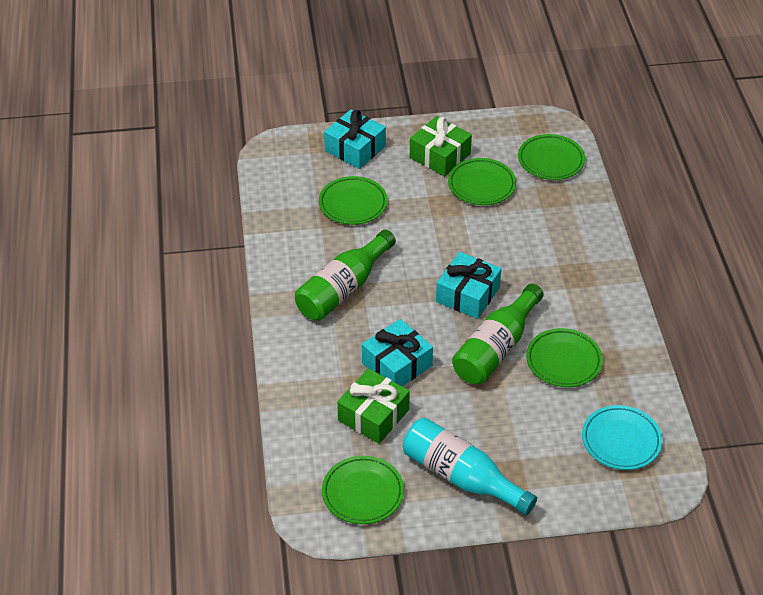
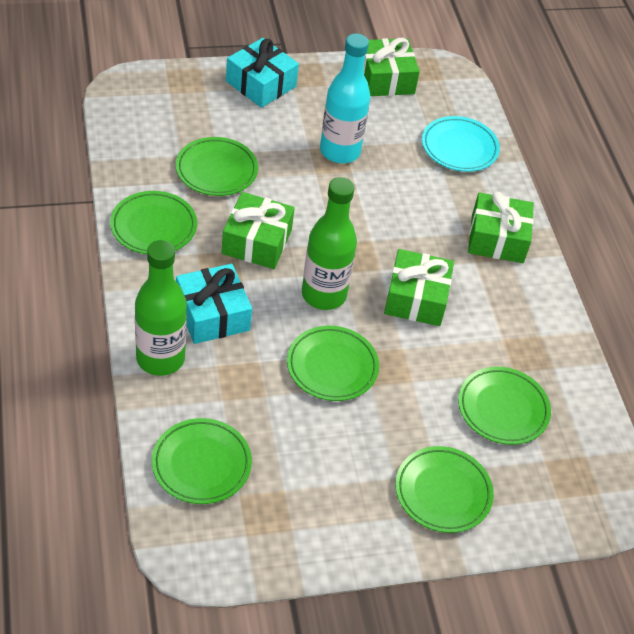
green gift: [337,368,410,444] [410,116,472,176] = 2 -> [222,192,295,269] [364,38,420,96] [384,249,454,326] [468,192,534,263] = 4
green plate: [319,176,388,225] [322,456,404,524] [448,158,516,205] [518,134,585,180] [526,328,603,387] = 5 -> [110,191,197,254] [152,418,252,504] [176,137,258,196] [287,326,379,401] [395,446,494,533] [458,367,551,445] = 6
turquoise gift: [324,109,386,169] [362,319,433,386] [436,252,501,319] = 3 -> [176,264,252,344] [226,38,299,108] = 2

